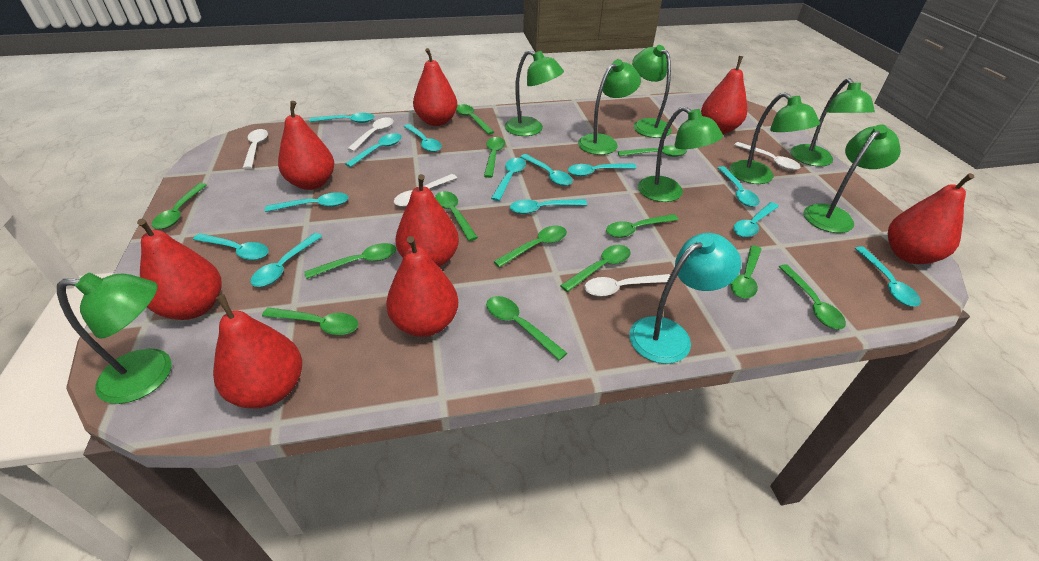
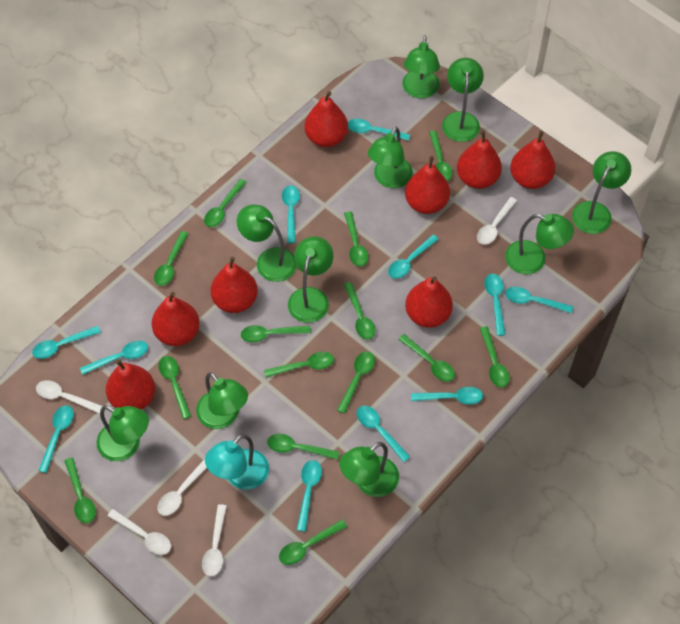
green lamp: [57,273,172,404] [505,50,564,136] [578,59,641,155] [632,45,672,138] [638,106,723,202] [730,92,820,184] [790,78,875,167] [804,125,901,233] = 8 -> [97,405,149,461] [196,372,248,429] [237,204,297,282] [288,236,334,323] [340,442,399,497] [368,127,413,188] [402,36,440,98] [442,58,484,142] [505,214,574,274] [572,151,631,234] = 10
green spoon: [152,183,207,229] [262,307,358,335] [304,243,396,279] [435,191,478,241] [456,104,494,135] [484,137,505,178] [486,296,567,360] [493,226,567,267] [560,245,631,292] [606,214,678,238] [618,145,687,157] [730,245,762,298] [779,264,846,329] = 13 -> [65,458,96,523] [154,231,189,286] [158,356,191,419] [204,179,247,227] [241,325,311,342] [264,352,334,378] [267,434,340,460] [279,520,347,565] [337,351,375,414] [344,211,368,267] [344,282,375,340] [399,334,455,382] [429,131,452,181] [480,326,509,387] = 14
turquoise spoon: [193,233,269,260] [250,233,322,287] [265,192,349,212] [309,113,374,123] [345,133,402,167] [403,124,442,152] [491,158,526,201] [510,199,587,214] [520,154,573,186] [568,163,637,176] [718,166,760,207] [733,202,779,237] [855,247,921,307] = 13 -> [32,326,101,359] [38,405,74,473] [80,341,148,375] [282,185,300,243] [297,460,322,532] [348,119,410,141] [356,406,410,462] [388,235,439,279] [411,387,483,405] [484,274,505,336] [505,287,573,313] = 11

